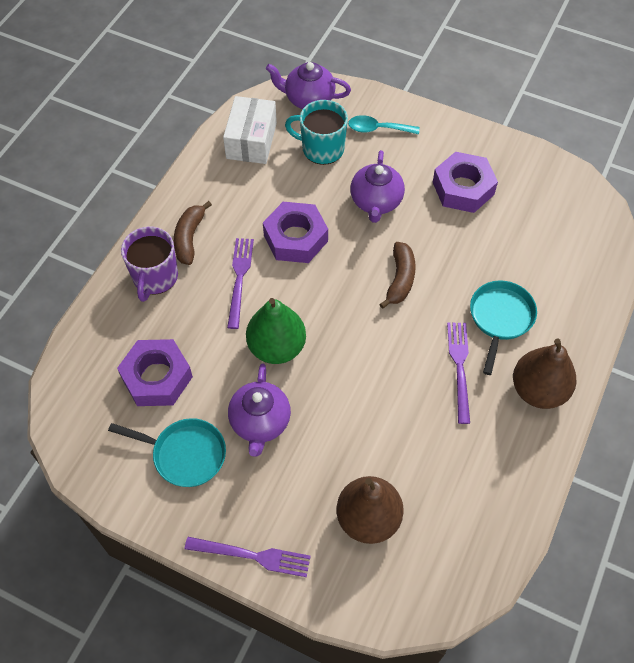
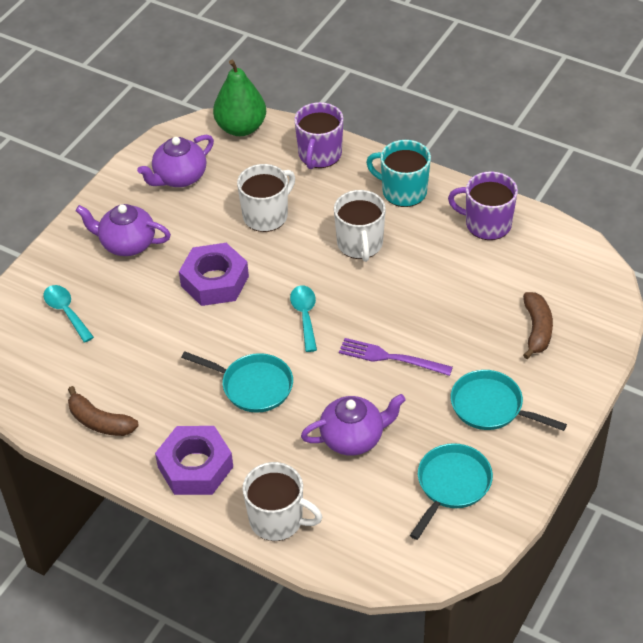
brown pear: [337,476,404,544] [513,339,576,409] = 2 -> none = 0
purple fork: [185,537,311,577] [227,238,254,329] [447,323,470,424] = 3 -> [339,338,453,376] = 1
purple mug: [121,226,178,302] = 1 -> [294,102,343,169] [448,171,518,240] = 2
purple nut: [117,339,193,406] [263,202,328,263] [433,152,498,213] = 3 -> [155,426,233,495] [179,243,249,306] = 2
turquoise pan: [108,418,226,487] [470,281,537,375] = 2 -> [181,351,293,413] [410,443,493,540] [451,370,567,431] = 3
turquoise spoon: [348,115,419,134] = 1 -> [43,285,94,343] [290,285,317,352] = 2
white box: [223,96,277,164] = 1 -> none = 0
white mug: none = 0 -> [237,164,295,232] [242,462,322,541] [334,190,386,262] = 3

